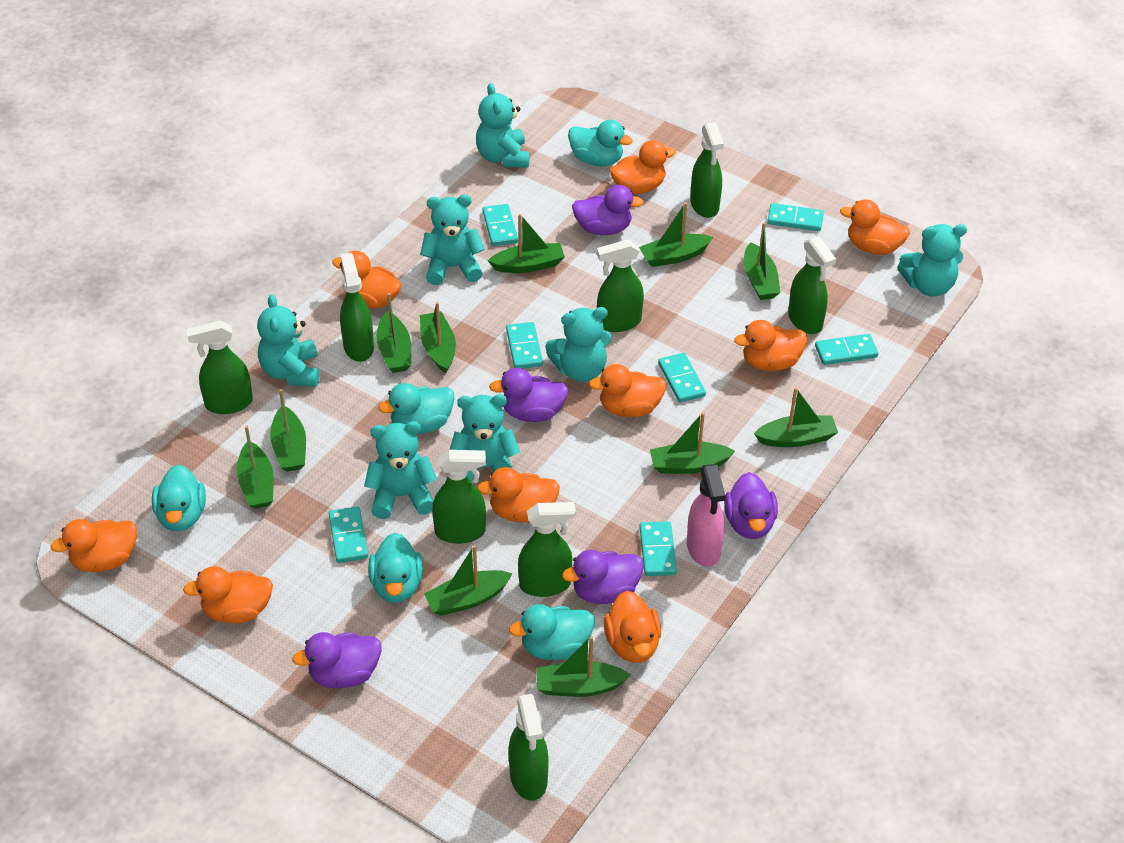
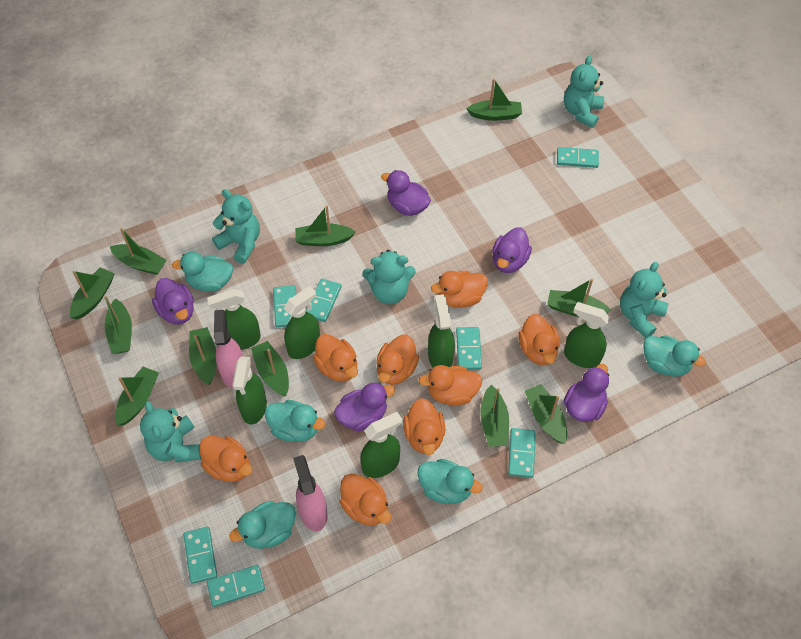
green spray bottle: [187,321,253,414] [340,253,374,362] [432,450,486,544] [509,694,548,801] [518,502,576,597] [596,239,644,332] [690,122,724,218] [788,236,836,334] = 8 -> [207,289,261,350] [232,356,267,425] [283,286,320,359] [360,412,402,478] [428,294,455,367] [564,302,610,368] = 6
orange duck: [51,519,137,572] [183,566,273,623] [332,251,402,309] [477,467,560,522] [589,364,667,417] [604,591,661,663] [610,140,676,194] [734,320,807,371] [840,199,910,255] = 9 -> [199,436,252,482] [313,334,358,382] [339,473,391,526] [376,335,419,385] [403,398,445,455] [419,365,483,406] [431,271,488,308] [519,314,560,365] = 8
pink spray bottle: [687,464,726,567] = 1 -> [214,310,243,388] [293,455,328,531] = 2
turquoise teddy bear: [257,294,320,387] [364,421,437,519] [420,194,485,285] [450,394,520,483] [476,83,530,168] [545,307,612,382] [897,224,967,297] = 7 -> [140,401,201,463] [212,189,260,264] [362,250,416,304] [564,56,604,128] [620,262,669,338] = 5

